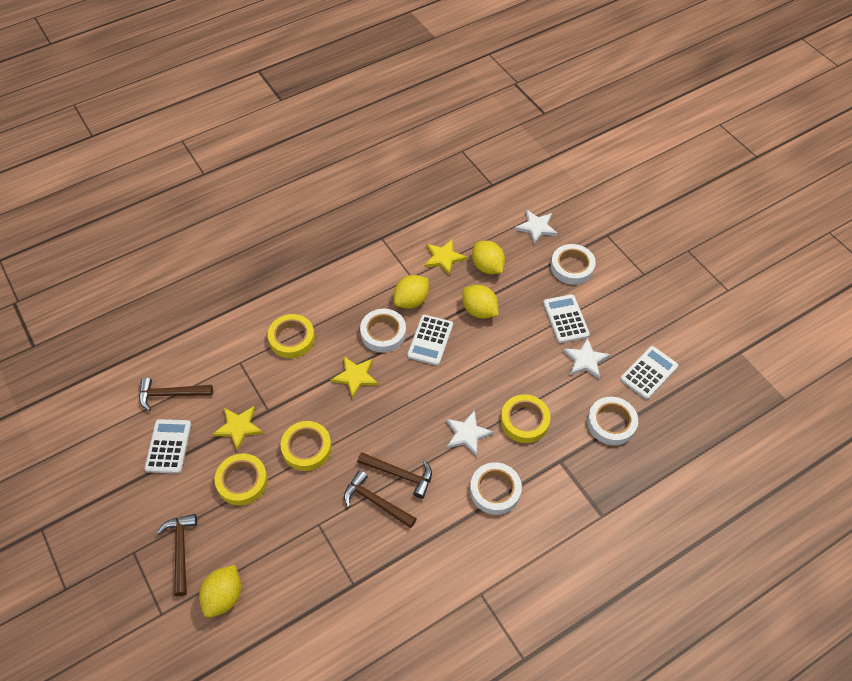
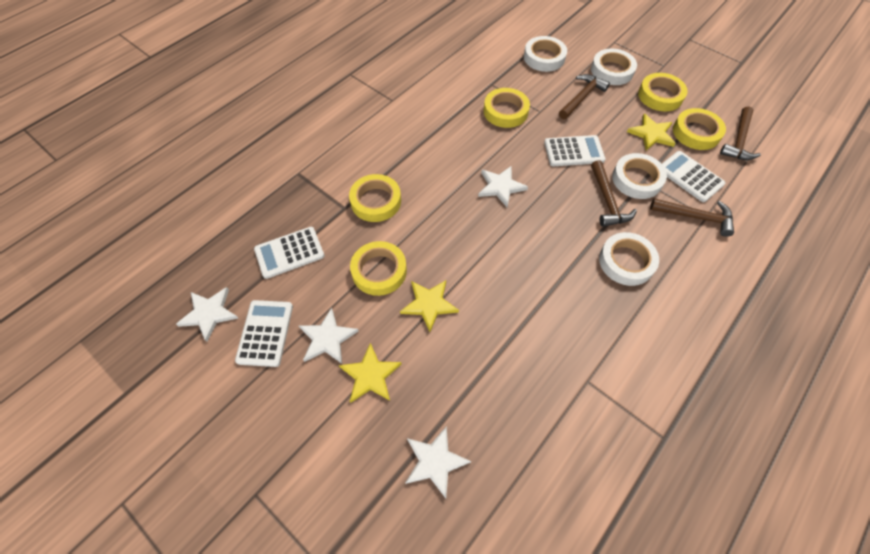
white star: [446,410,494,457] [515,210,558,244] [563,337,610,379] = 3 -> [176,287,238,342] [299,308,358,364] [405,426,471,498] [478,166,528,207] = 4
yellow lemon: [199,565,241,618] [394,275,429,309] [462,285,499,319] [472,241,505,274] = 4 -> none = 0
yellow tape: [215,454,268,505] [268,314,315,358] [281,421,332,471] [501,395,550,443] = 4 -> [349,174,401,222] [350,241,407,296] [484,88,530,128] [638,73,688,111] [673,108,726,150] = 5

